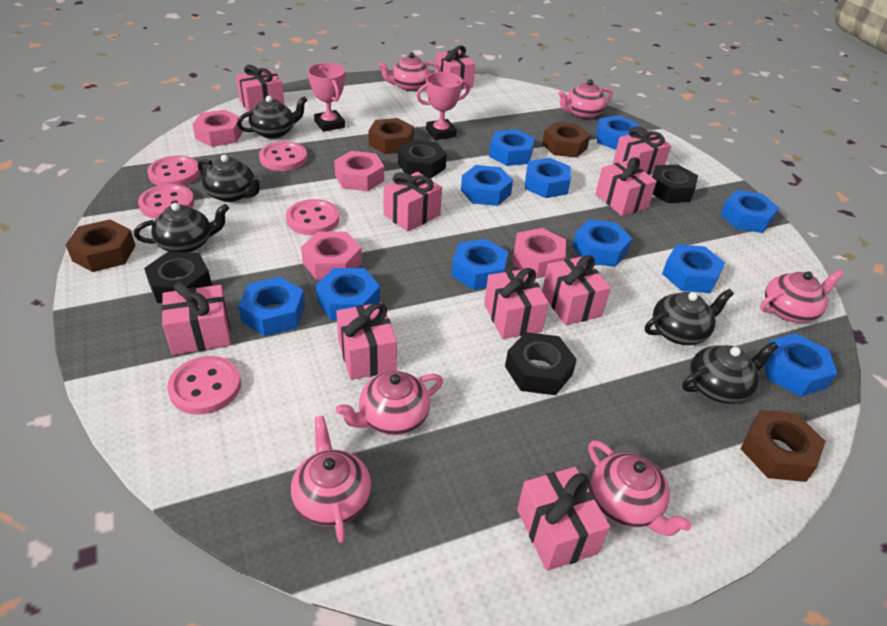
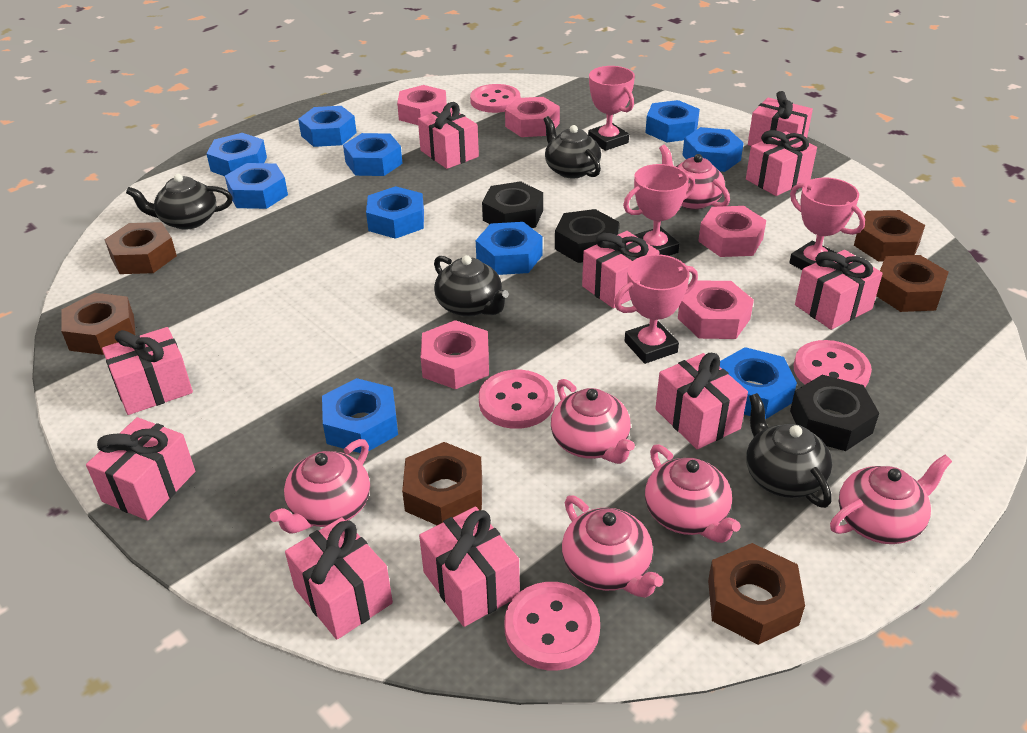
black nut: [144,252,212,303] [398,140,447,179] [505,332,577,395] [652,165,698,203] = 4 -> [482,181,543,228] [555,209,619,263] [790,375,879,451] = 3
black teapot: [134,203,229,252] [198,155,262,202] [237,96,307,139] [645,289,734,345] [682,342,778,404] = 5 -> [126,174,233,230] [434,255,509,317] [543,116,601,178] [746,393,832,508] = 4
blue nut: [238,277,305,336] [316,268,380,320] [451,239,508,290] [461,165,513,206] [489,129,535,166] [525,158,571,198] [572,220,632,267] [596,115,639,150] [662,244,725,293] [720,190,779,233] [764,333,837,397] = 11 -> [207,133,267,176] [225,163,288,209] [298,106,357,147] [322,378,398,453] [343,133,403,176] [366,186,424,239] [476,222,543,275] [645,100,700,142] [682,127,744,172] [720,347,797,419] = 10
brown nut: [66,219,136,272] [368,118,414,154] [542,122,590,158] [741,410,826,482] = 4 -> [61,293,136,355] [104,222,177,274] [402,442,482,525] [708,543,805,645] [854,210,925,262] [876,255,949,312] = 6
pink button: [138,184,194,219] [147,156,200,186] [167,356,241,415] [259,141,307,171] [286,199,339,235] = 5 -> [470,84,520,113] [479,370,555,429] [505,582,600,670] [794,340,872,387] = 4
pink nut: [192,110,243,147] [301,232,362,280] [334,151,384,191] [512,228,566,278] = 4 -> [397,85,447,125] [421,320,489,389] [505,97,560,137] [678,280,754,339] [698,206,766,257] = 5
pink trophy: [308,63,345,132] [416,72,470,140] = 2 -> [588,66,635,151] [614,254,698,364] [623,164,695,256] [789,178,865,270] = 4

